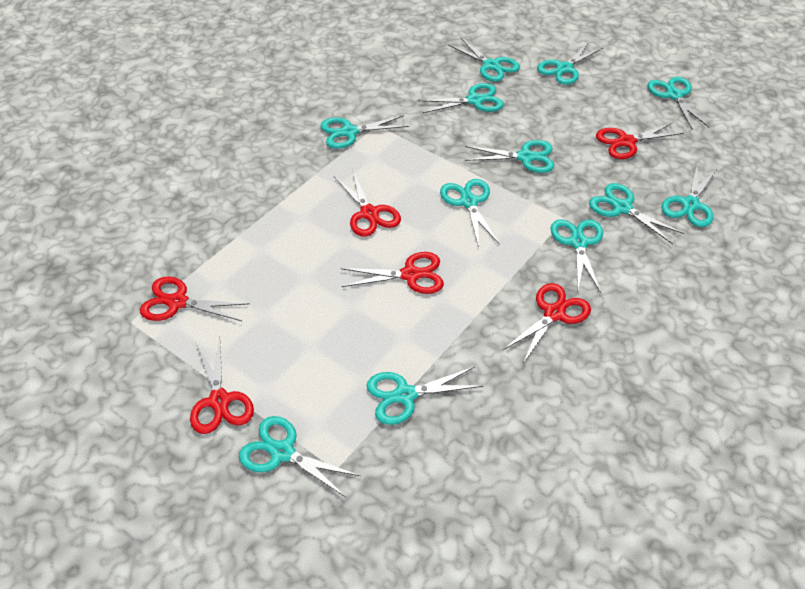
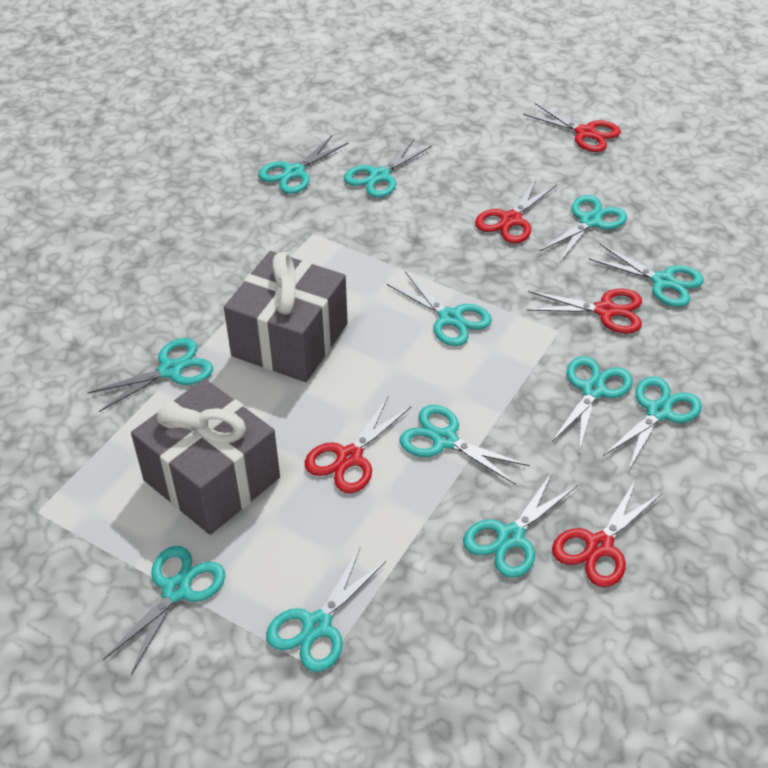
grey gift: none = 0 -> [131,379,280,535] [224,251,348,382] = 2
red scissors: [140,277,250,321] [190,337,254,434] [334,171,401,236] [341,252,444,294] [503,283,591,362] [596,122,684,159] = 6 -> [305,397,411,493] [475,177,557,243] [523,103,621,152] [526,289,642,334] [552,479,662,587] = 5

